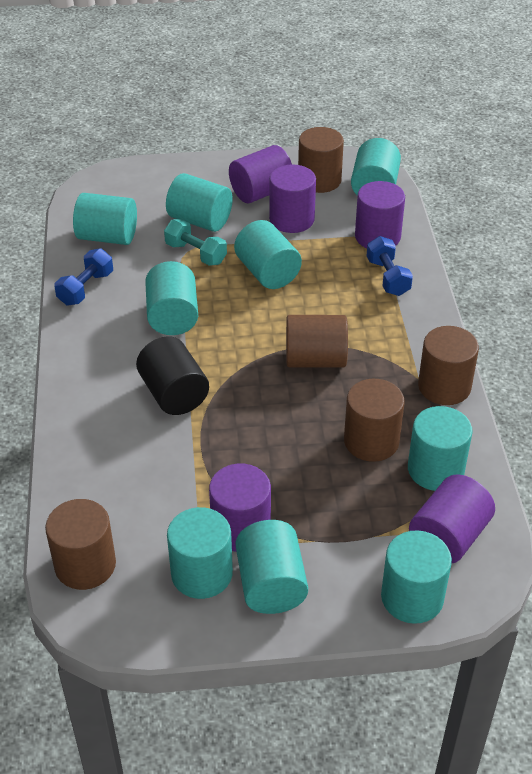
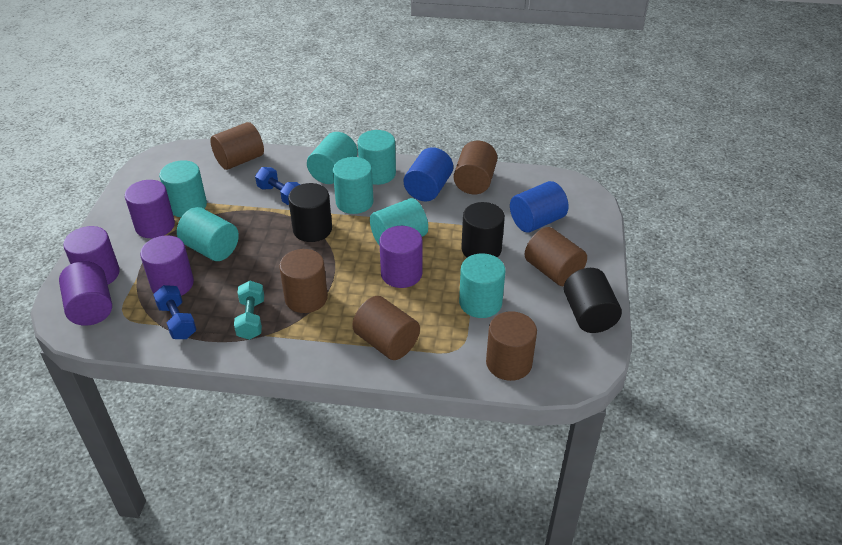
black cylinder: [136,336,209,415] = 1 -> [288,183,332,242] [461,202,505,258] [564,268,622,333] = 3
blue cylinder: none = 0 -> [404,147,453,201] [510,181,568,233] = 2
brown cylinder: [45,499,116,590] [286,315,348,368] [298,127,344,193] [344,379,405,462] [418,326,479,405] = 5 -> [210,122,264,170] [279,249,328,313] [352,296,420,360] [454,140,497,195] [486,311,537,381] [525,227,587,286] = 6
turquoise cylinder: [73,193,137,245] [145,261,198,335] [166,173,233,232] [167,507,233,599] [234,220,302,289] [236,520,308,614] [351,138,401,196] [381,530,452,624] [408,406,473,491] = 9 -> [159,160,207,218] [177,207,239,261] [307,132,358,184] [333,157,374,214] [358,130,396,185] [370,198,428,246] [459,253,506,318] = 7

